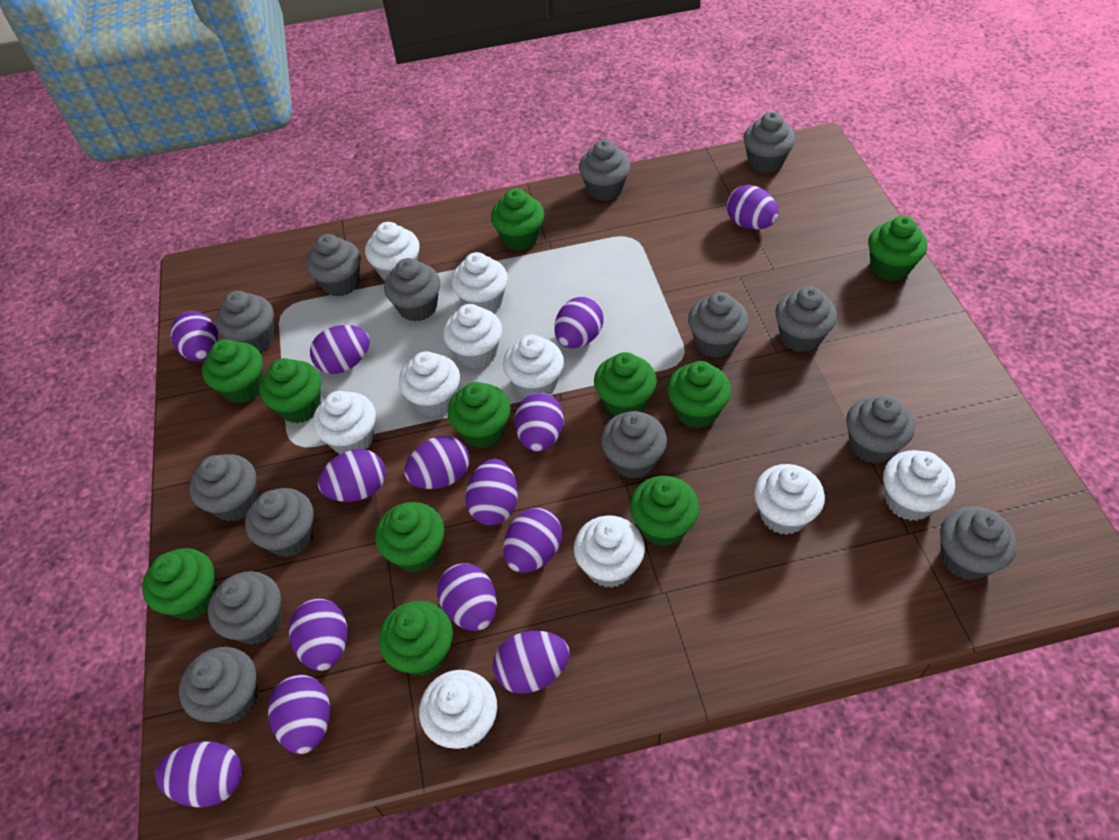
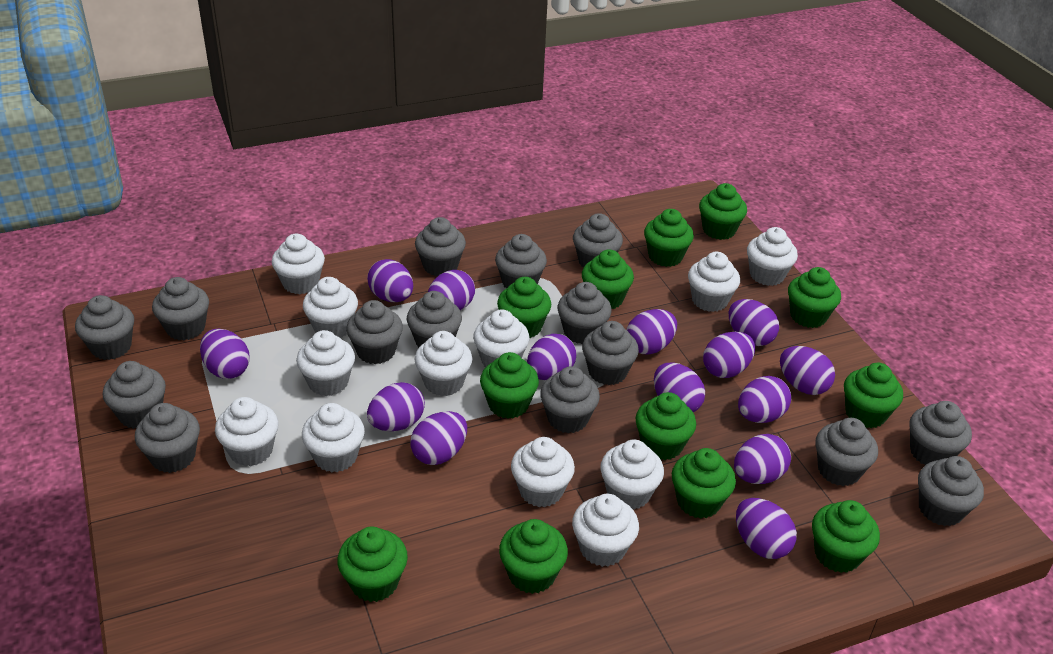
green cupcake: [142,548,217,620] [202,339,263,403] [260,358,321,423] [375,502,444,573] [378,601,453,677] [447,382,511,448] [491,188,544,251] [594,352,657,416] [630,476,699,547] [667,361,731,428] [868,216,927,281] = 11 -> [337,526,408,602] [480,352,539,419] [497,277,551,338] [499,519,568,594] [582,249,634,309] [635,392,696,460] [644,209,694,267] [672,448,736,518] [699,183,747,240] [788,267,841,328] [812,500,880,573] [844,363,903,428] = 12
grey cupcake: [179,647,258,724] [189,454,257,521] [208,571,282,645] [215,291,274,352] [245,488,314,557] [306,234,361,297] [384,258,440,322] [579,140,631,201] [601,411,667,479] [688,292,749,358] [743,112,795,173] [775,286,837,353] [846,395,915,464] [940,507,1017,580] = 14 -> [75,295,134,360] [103,361,166,429] [135,403,200,473] [152,277,209,340] [346,300,403,364] [407,291,462,348] [415,217,466,276] [495,234,547,289] [540,366,600,433] [557,282,612,344] [573,213,623,268] [582,321,639,385] [815,418,878,486] [909,401,972,465] [918,456,984,526] = 15
white cupcake: [313,391,376,454] [365,222,420,281] [399,351,460,417] [419,670,497,749] [443,304,502,369] [451,252,508,313] [503,335,564,398] [574,516,645,588] [754,464,825,535] [883,450,955,521] = 10 -> [215,397,279,466] [272,234,325,294] [296,330,355,396] [302,403,365,473] [303,277,358,338] [415,331,472,396] [473,309,529,367] [511,437,575,507] [572,494,639,567] [600,439,664,510] [688,252,740,312] [747,227,798,286] = 12

